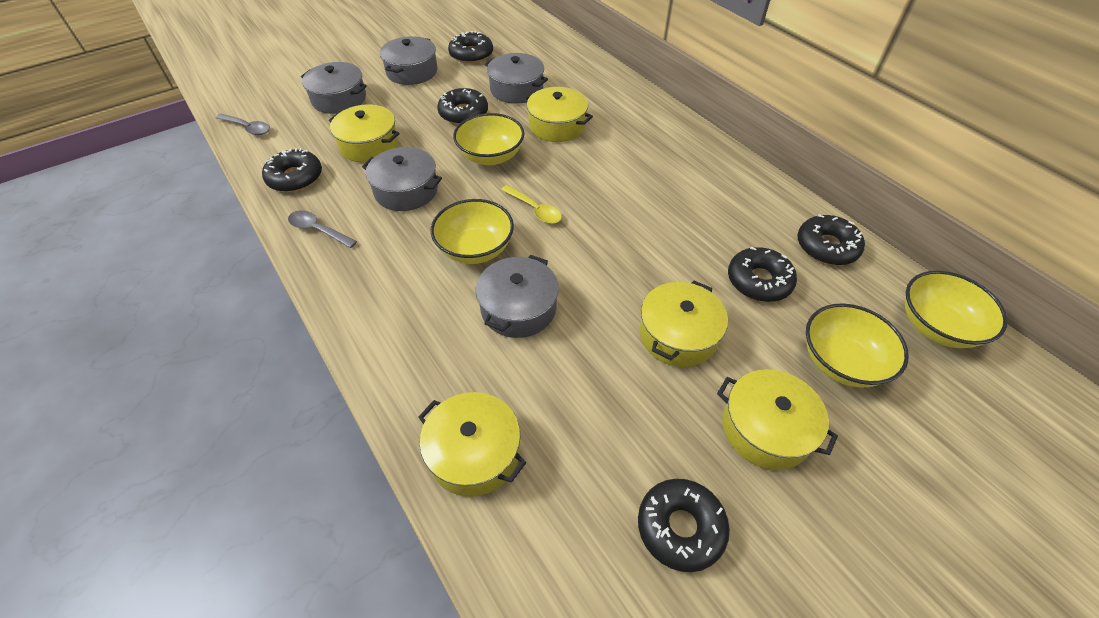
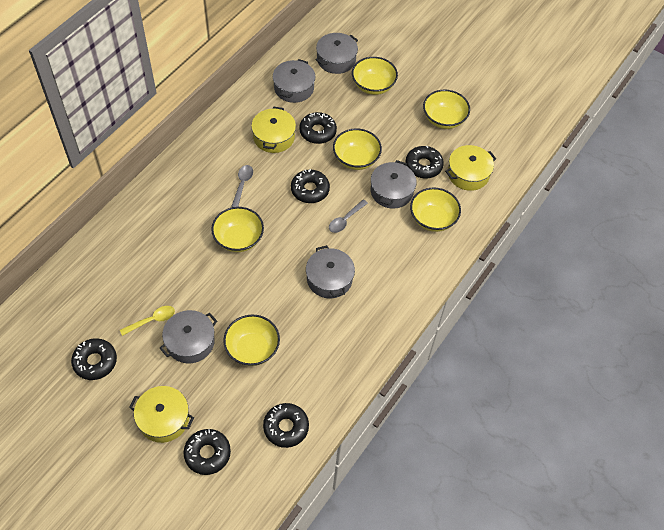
yellow bowl: [431,199,514,264] [453,113,524,165] [806,303,909,387] [905,271,1008,348] = 4 -> [211,207,264,252] [223,315,280,366] [333,128,382,170] [352,57,398,95] [410,187,461,232] [423,89,470,129] = 6
yellow pot: [329,105,400,162] [418,392,526,497] [523,87,593,142] [639,281,728,367] [717,369,838,470] = 5 -> [129,386,194,443] [251,107,296,153] [445,145,496,191] = 3

